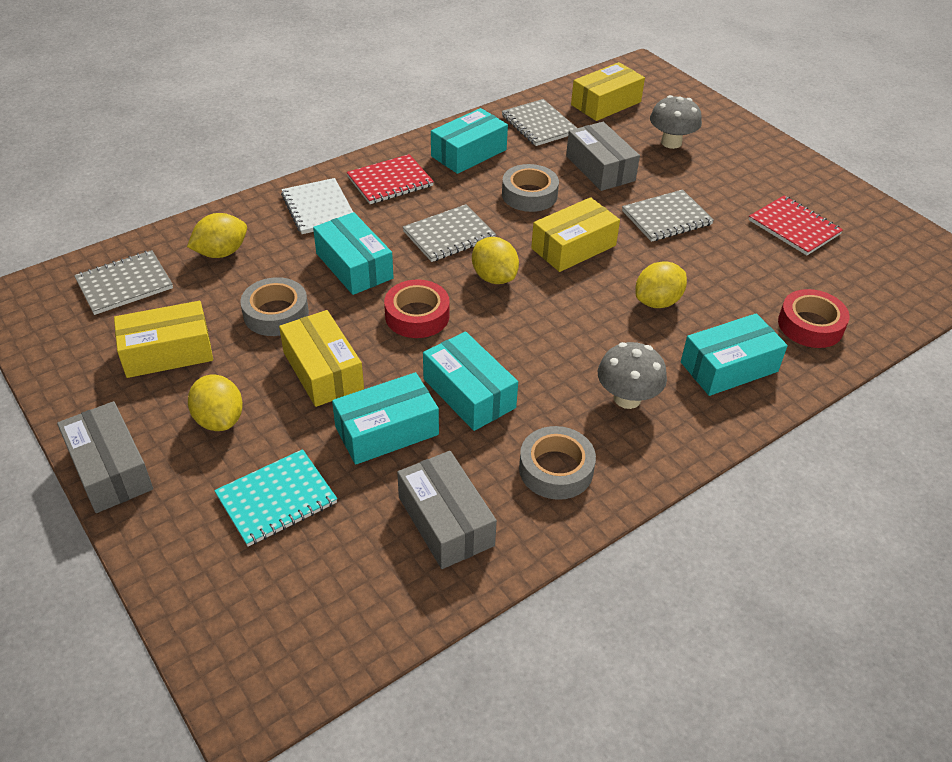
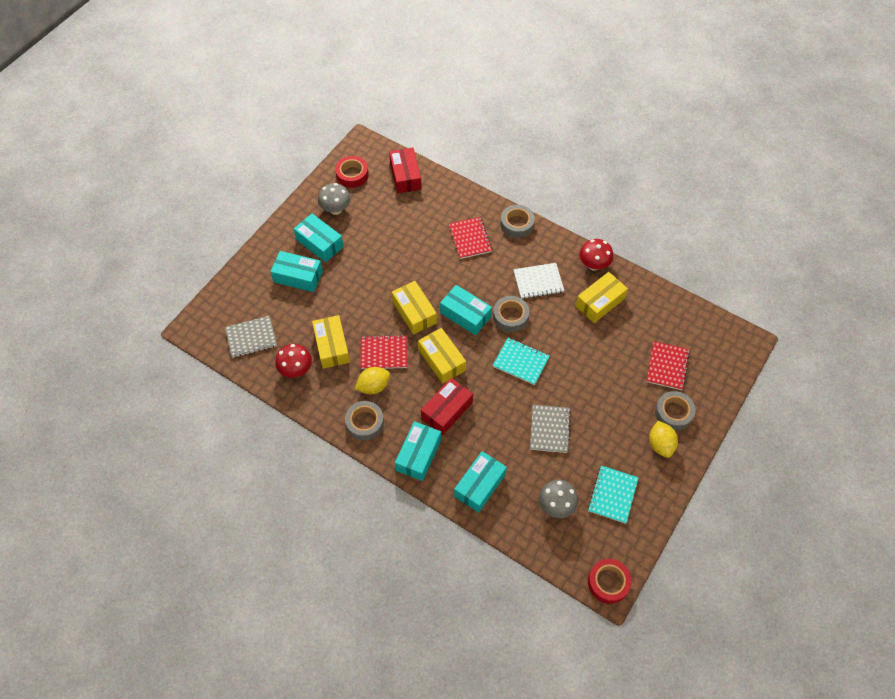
grey box: [57,401,153,513] [397,451,497,569] [566,122,640,191] = 3 -> none = 0
grey notebook: [74,250,173,315] [403,204,496,262] [502,99,577,146] [622,190,714,242] = 4 -> [225,316,277,358] [530,405,571,453] = 2
grey tape: [240,277,309,336] [502,164,559,212] [519,426,596,500] = 3 -> [345,401,384,441] [493,296,529,332] [500,205,535,238] [655,391,696,431] = 4
red box: none = 0 -> [389,148,422,194] [421,378,473,435] = 2
red mushroom: none = 0 -> [275,344,312,378] [579,239,613,271] = 2
red notebook: [347,154,434,204] [749,196,843,255] = 2 -> [360,335,407,369] [449,217,492,259] [646,341,690,390] = 3
turquoise notebook: [214,449,337,547] = 1 -> [493,338,550,385] [588,466,639,524] = 2
yellow lemon: [187,213,247,258] [188,375,243,431] [472,237,519,284] [635,261,687,308] = 4 -> [355,367,390,394] [649,421,678,458] = 2

